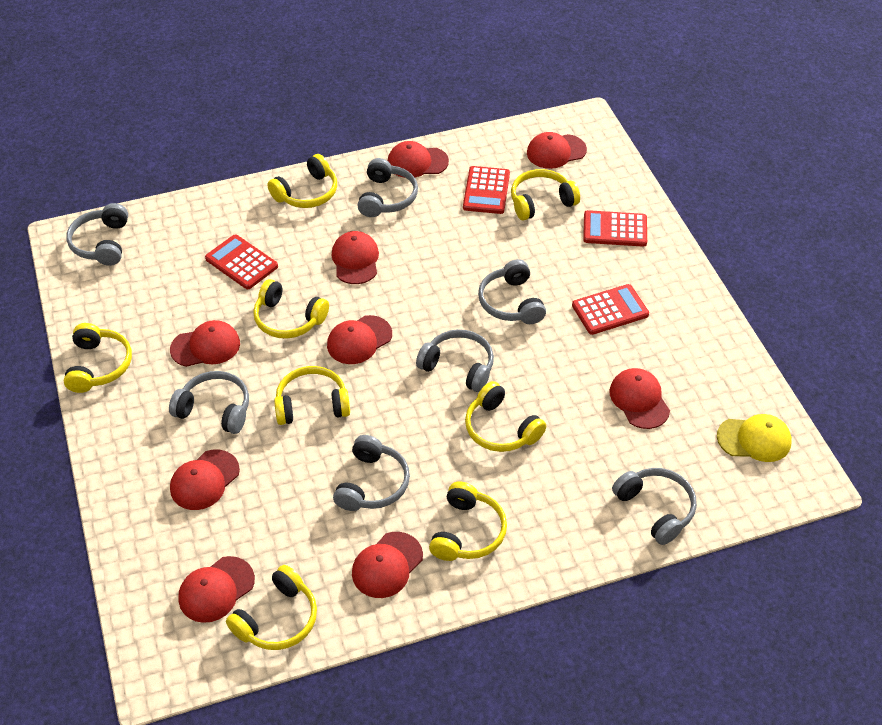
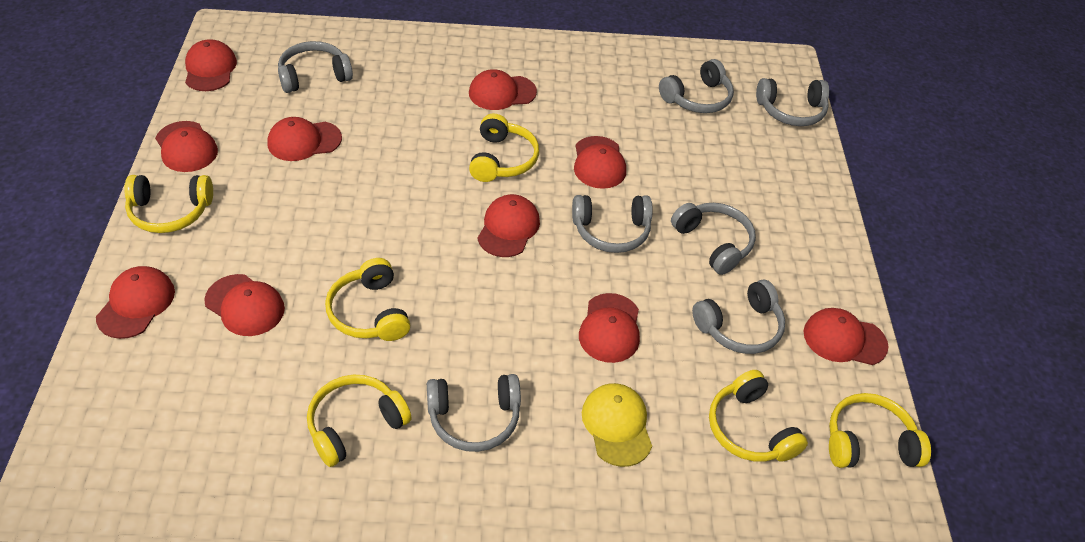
red calculator: [205,235,278,289] [463,166,510,214] [572,284,649,335] [583,210,647,247] = 4 -> none = 0
red cap: [170,320,240,367] [170,450,240,510] [178,556,255,623] [327,315,392,364] [331,231,379,284] [352,532,423,598] [388,141,449,178] [527,132,587,169] [609,368,670,429] = 9 -> [96,266,175,339] [155,121,218,172] [185,39,237,91] [204,274,285,336] [267,117,342,161] [469,69,537,110] [477,194,540,257] [574,136,626,189] [579,293,640,363] [804,308,889,365] = 10
yellow headphones: [64,323,132,393] [226,565,317,650] [253,279,329,339] [267,154,337,208] [274,366,350,425] [429,481,507,561] [465,381,546,452] [511,169,580,220] = 8 -> [124,175,213,233] [307,375,412,467] [325,258,410,341] [469,114,539,182] [709,370,808,462] [829,393,931,468] = 6

